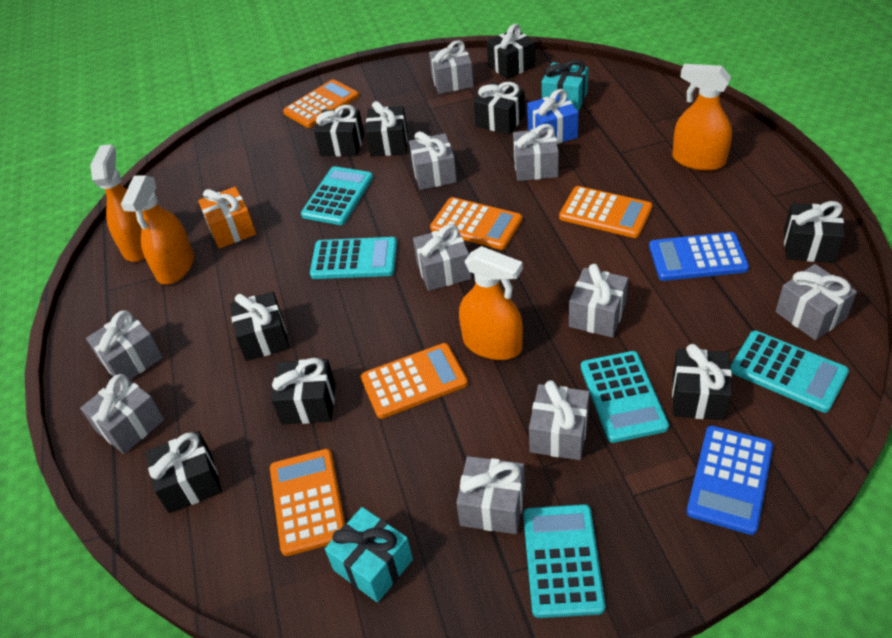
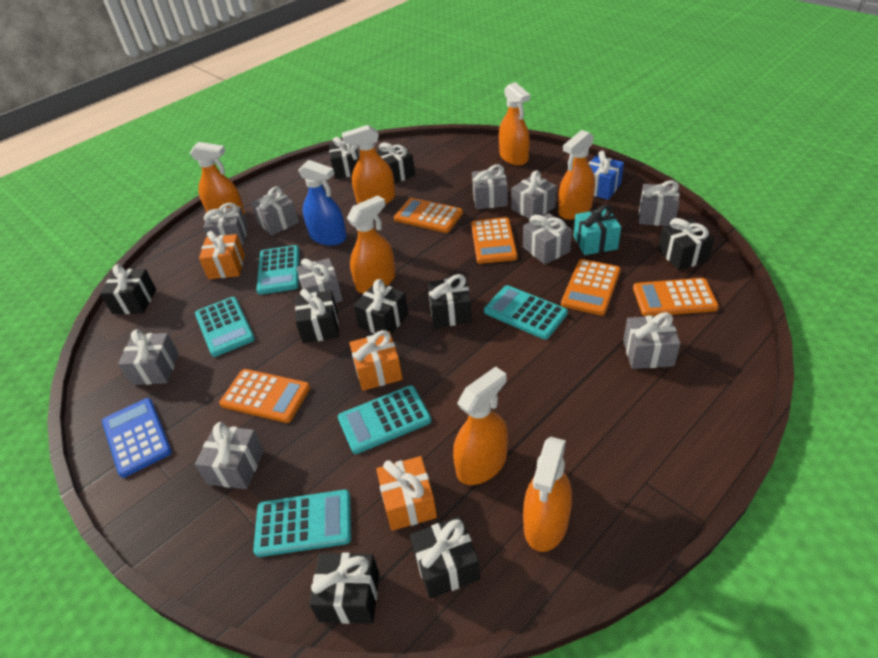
blue calculator: [649,232,749,281] [686,426,773,535] = 2 -> [102,398,172,478] = 1
blue spray bottle: none = 0 -> [298,160,347,245] = 1
orange gift: [198,187,256,248] = 1 -> [199,231,245,279] [349,330,403,391] [376,456,437,531] = 3
orange spray bottle: [90,144,145,262] [121,175,194,284] [459,246,523,360] [672,64,732,171] = 4 -> [190,142,245,215] [342,125,395,204] [347,196,396,294] [453,366,508,485] [499,82,530,165] [523,437,572,552] [558,130,595,220] = 7
turquoise gift: [325,507,413,602] [542,60,588,111] = 2 -> [574,205,621,255] = 1

